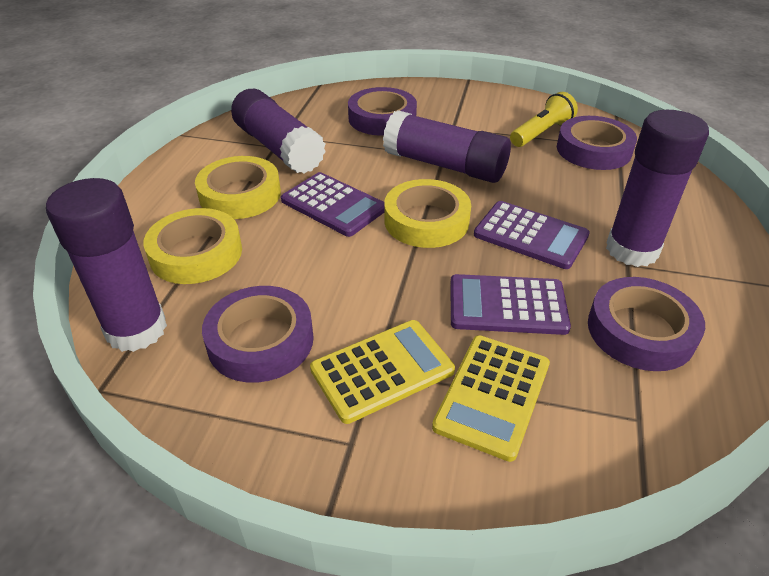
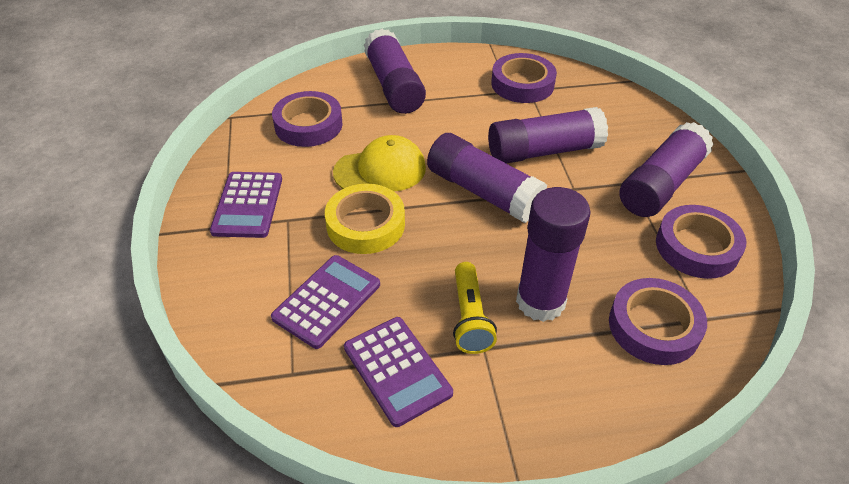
purple glue stick: [46,178,167,352] [231,89,326,174] [383,110,511,183] [606,110,709,267] = 4 -> [364,29,426,114] [427,133,547,223] [488,107,608,163] [516,187,591,322] [619,122,714,217] = 5
yellow calculator: [310,320,455,424] [432,335,550,462] = 2 -> none = 0
yellow cap: none = 0 -> [333,135,426,191] = 1
yellow tape: [143,208,242,284] [195,156,281,219] [384,179,471,248] = 3 -> [325,184,405,254] = 1

